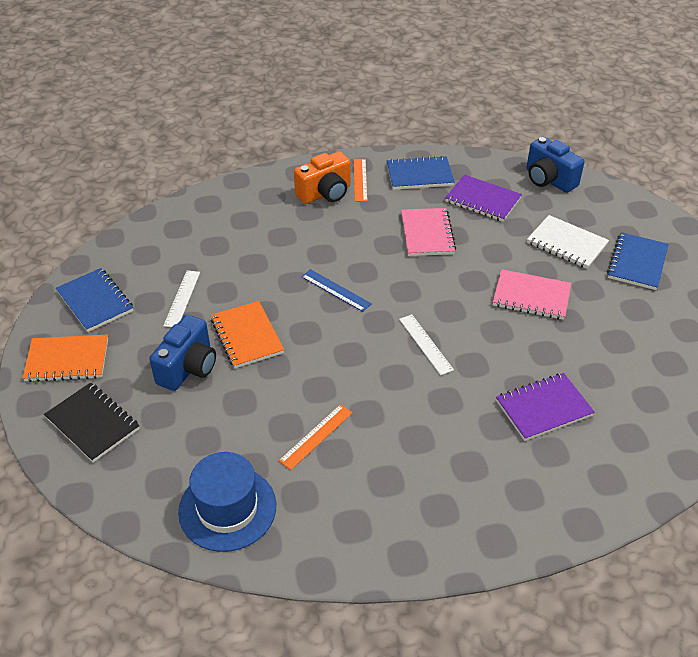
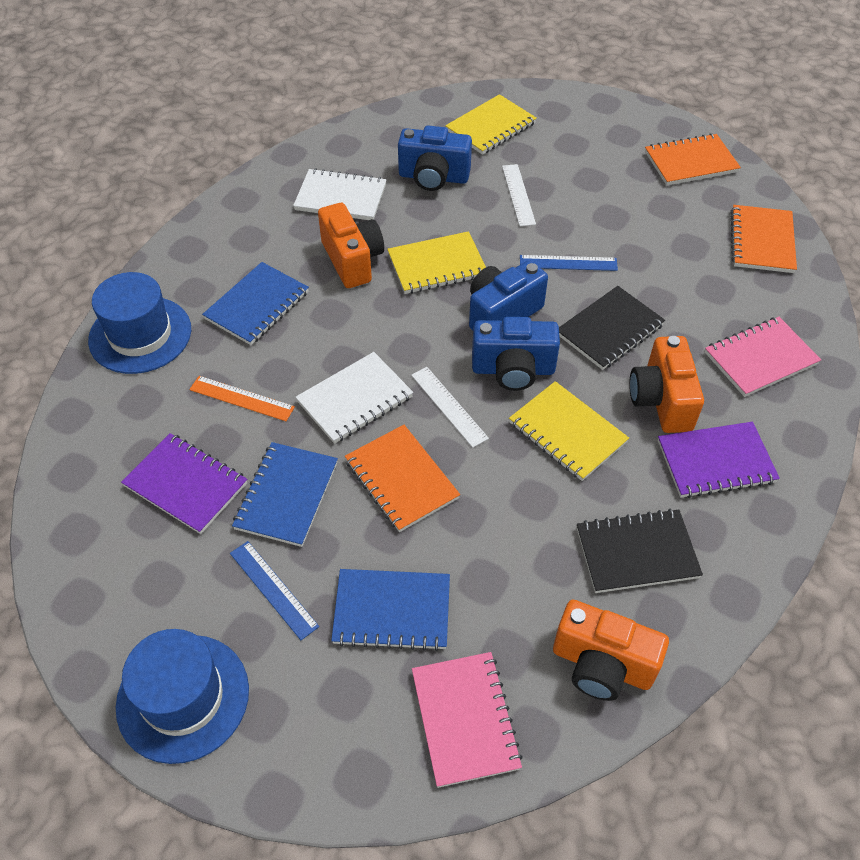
black notebook: [44,383,139,463] = 1 -> [559,286,665,370] [577,509,703,593] = 2
blue camera: [149,315,216,391] [527,137,585,193] = 2 -> [398,126,472,191] [469,260,548,331] [472,317,560,391] = 3
blue hat: [178,452,276,552] = 1 -> [88,272,191,374] [116,629,249,764] = 2
blue ruler: [301,269,372,312] = 1 -> [230,541,319,640] [520,255,618,271] = 2
orange camera: [294,151,351,204] = 1 -> [318,203,384,288] [553,600,669,701] [629,336,704,433] = 3
orange notebook: [22,335,108,382] [211,301,284,368] = 2 -> [345,425,460,532] [645,133,741,185] [730,205,797,273] = 3
orange ruler: [279,404,353,470] [353,159,368,202] = 2 -> [189,376,295,421] = 1
white notebook: [527,215,609,269] = 1 -> [293,168,387,220] [296,352,413,444] = 2
yellow notebook: none = 0 -> [387,231,486,294] [445,94,537,155] [509,381,629,481] = 3

